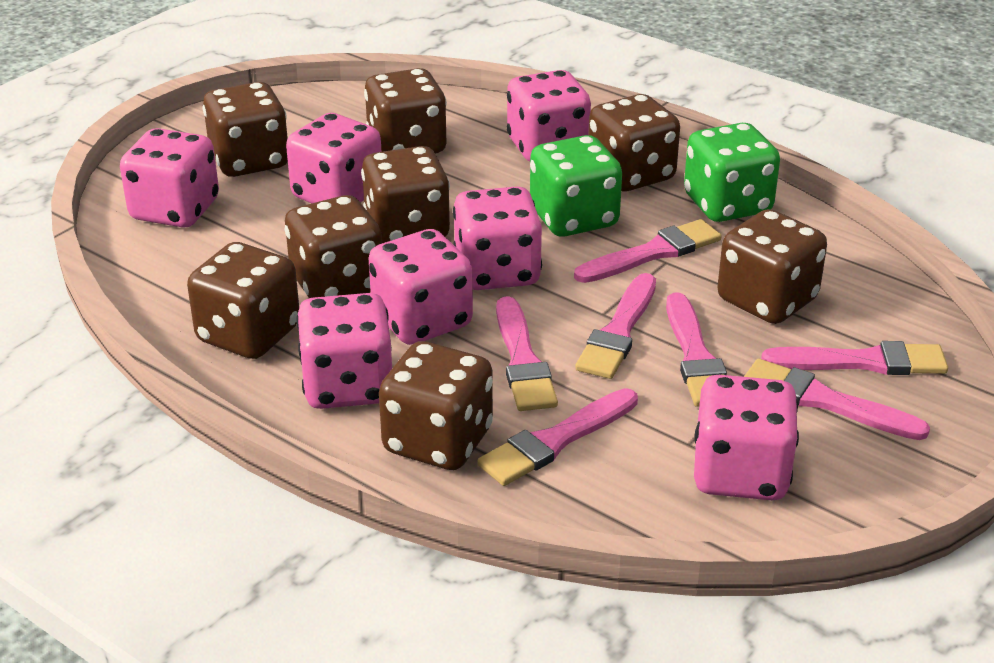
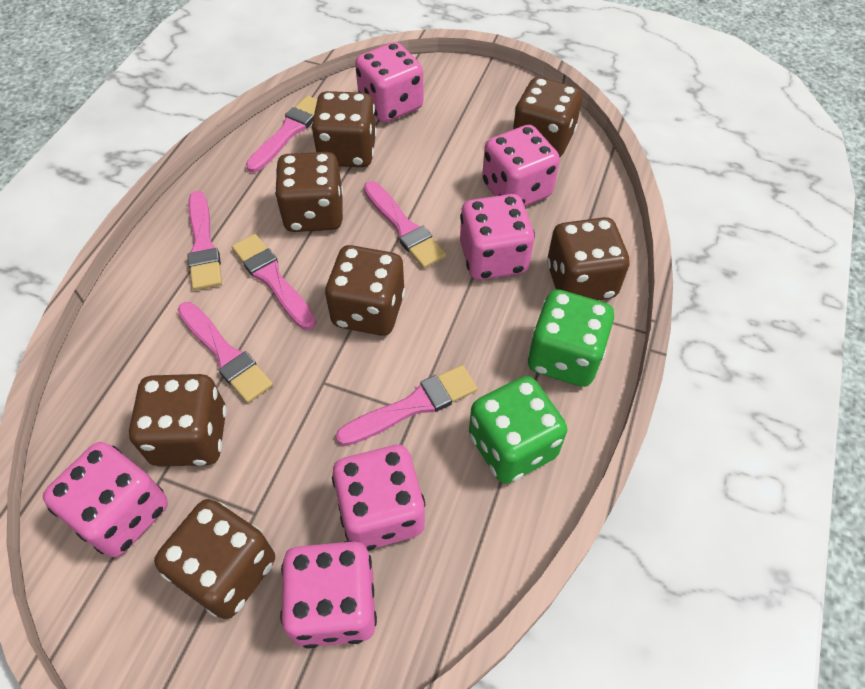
brown dice: [187,242,299,359] [203,82,288,177] [285,195,382,298] [361,146,450,243] [364,68,447,154] [379,341,493,470] [588,94,680,191] [717,209,827,324] = 8 -> [129,374,227,467] [154,499,275,619] [275,152,343,232] [311,91,377,167] [325,245,405,336] [513,77,582,158] [547,217,630,300] = 7
pink brush: [477,388,638,486] [496,296,558,411] [574,219,721,283] [575,273,656,379] [666,292,727,407] [744,359,930,440] [761,341,948,375] = 7 -> [178,302,273,403] [187,191,222,290] [232,234,316,330] [246,95,317,173] [336,365,478,446] [364,181,446,268] = 6
pink dice: [120,128,219,228] [286,113,381,203] [296,293,392,409] [368,229,473,345] [453,186,542,290] [507,70,591,162] [694,375,799,500] = 7 -> [43,442,168,557] [280,541,377,648] [332,445,425,551] [355,42,424,122] [460,194,535,280] [482,125,560,206] = 6

